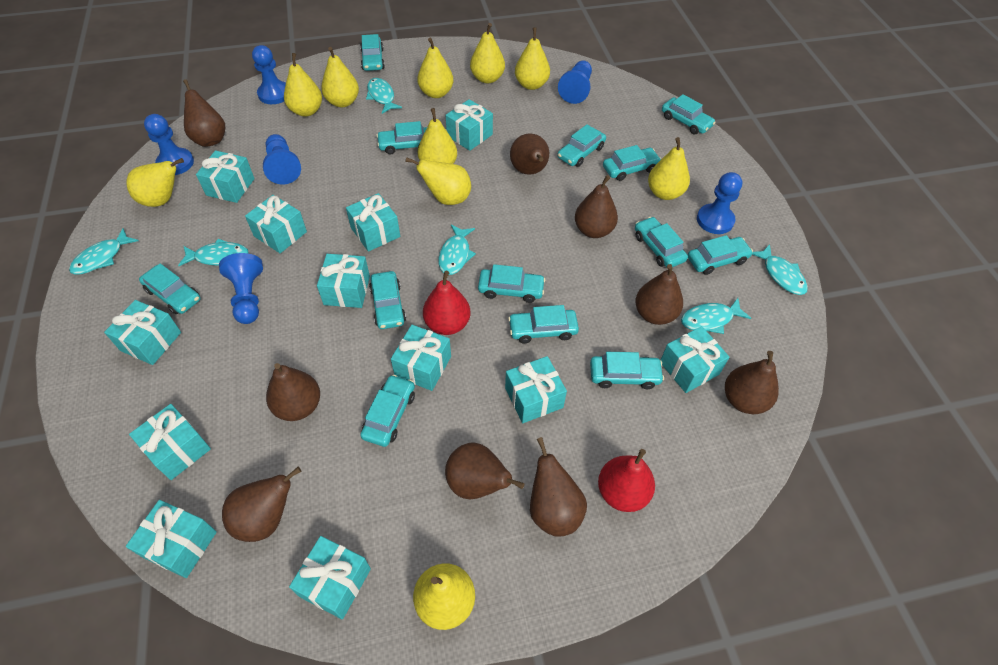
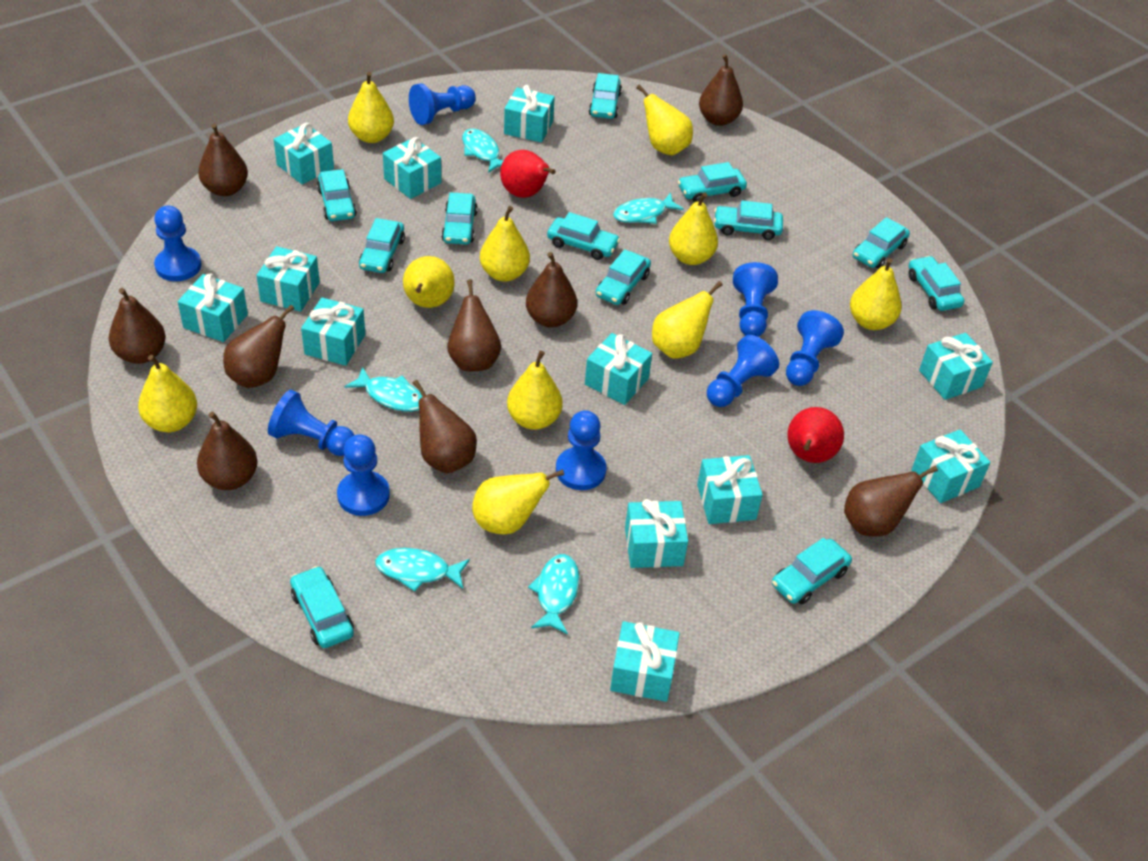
blue pawn: [144,114,194,175] [219,253,263,324] [252,45,286,104] [263,134,301,185] [558,61,592,104] [697,172,742,234] = 6 -> [154,206,202,281] [268,390,354,456] [337,434,390,516] [409,84,476,125] [556,410,606,490] [707,335,779,407] [733,262,778,337] [786,310,844,386] = 8
turquoise car: [139,263,201,314] [360,34,385,71] [360,375,415,447] [369,271,406,329] [376,121,427,154] [478,264,545,303] [508,305,579,343] [557,124,606,167] [590,352,664,389] [603,145,661,181] [635,217,688,267] [662,94,716,134] [688,235,753,275] = 13 -> [290,566,354,648] [317,169,357,221] [359,218,405,273] [441,192,478,245] [547,212,620,260] [589,73,622,119] [596,249,651,305] [678,162,747,202] [714,201,783,240] [772,538,852,604] [853,217,910,269] [909,256,964,311] = 12
turquoise fish: [69,228,138,275] [178,238,249,266] [366,78,402,114] [438,224,476,275] [681,298,751,334] [752,244,808,295] = 6 -> [344,367,423,412] [375,548,470,592] [462,128,503,173] [528,554,580,634] [613,193,684,224] = 5

